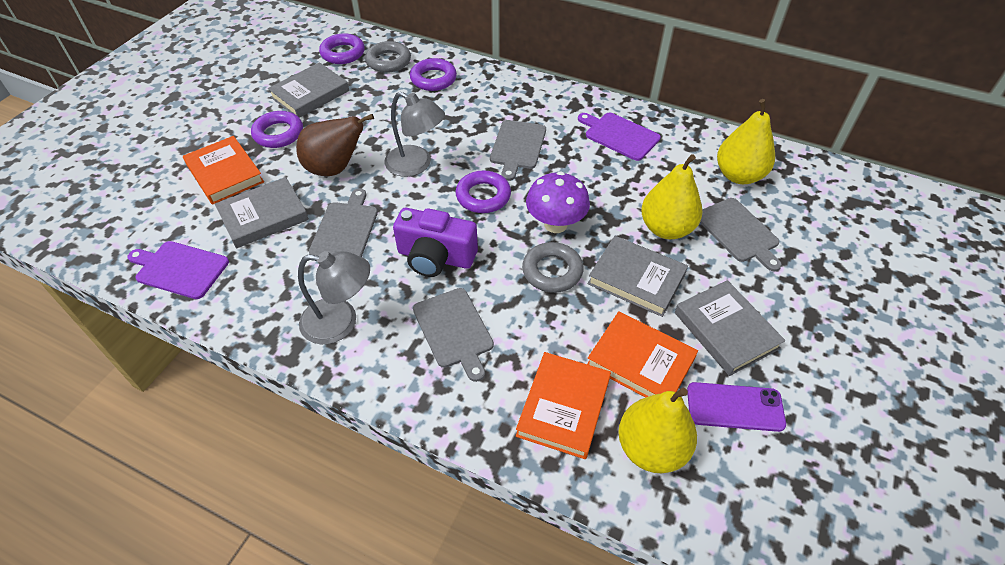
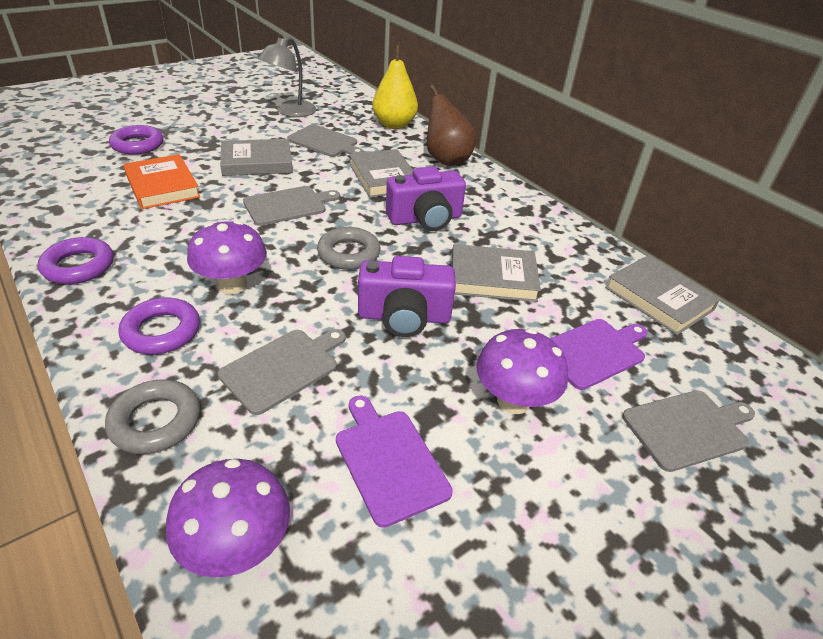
grey lamp: [298,251,370,344] [384,92,445,177] = 2 -> [258,37,316,117] = 1
orange book: [183,136,264,205] [516,352,611,459] [587,311,698,398] = 3 -> [123,154,201,209] = 1
purple camera: [393,208,478,277] = 1 -> [358,256,456,337] [386,166,466,231] = 2
purple mushroom: [526,171,590,233] = 1 -> [166,459,290,578] [187,220,267,294] [477,328,568,414] = 3
purple phone: [687,382,786,432] = 1 -> none = 0
purple ring: [251,111,303,148] [319,33,365,64] [410,58,457,91] [456,171,511,213] = 4 -> [38,237,114,284] [109,125,164,155] [119,297,200,354] = 3
yellow pear: [618,388,697,473] [641,154,702,239] [717,99,775,184] = 3 -> [372,45,418,129] = 1

